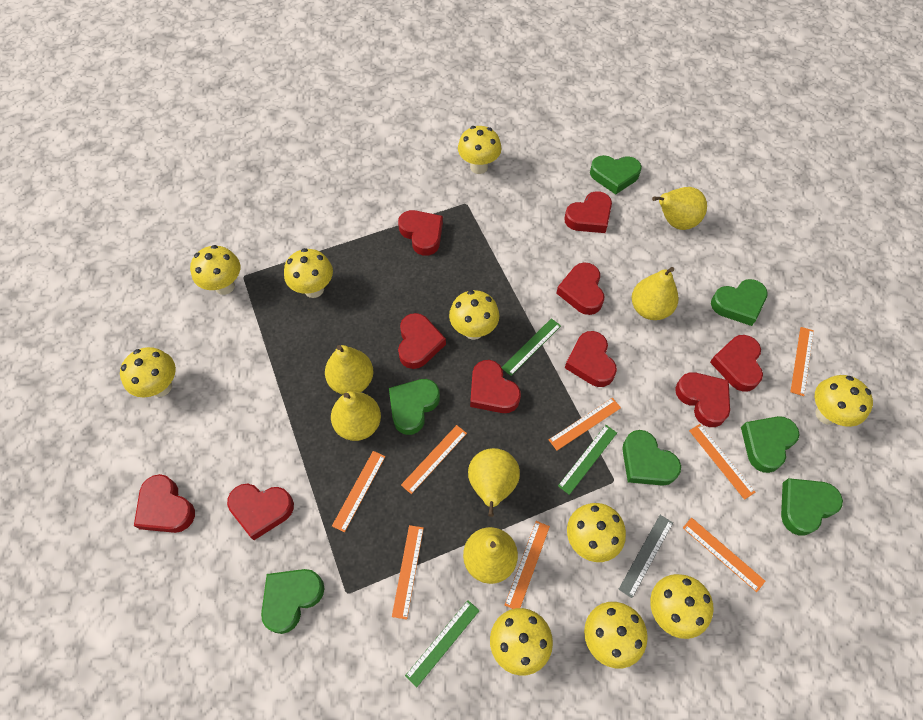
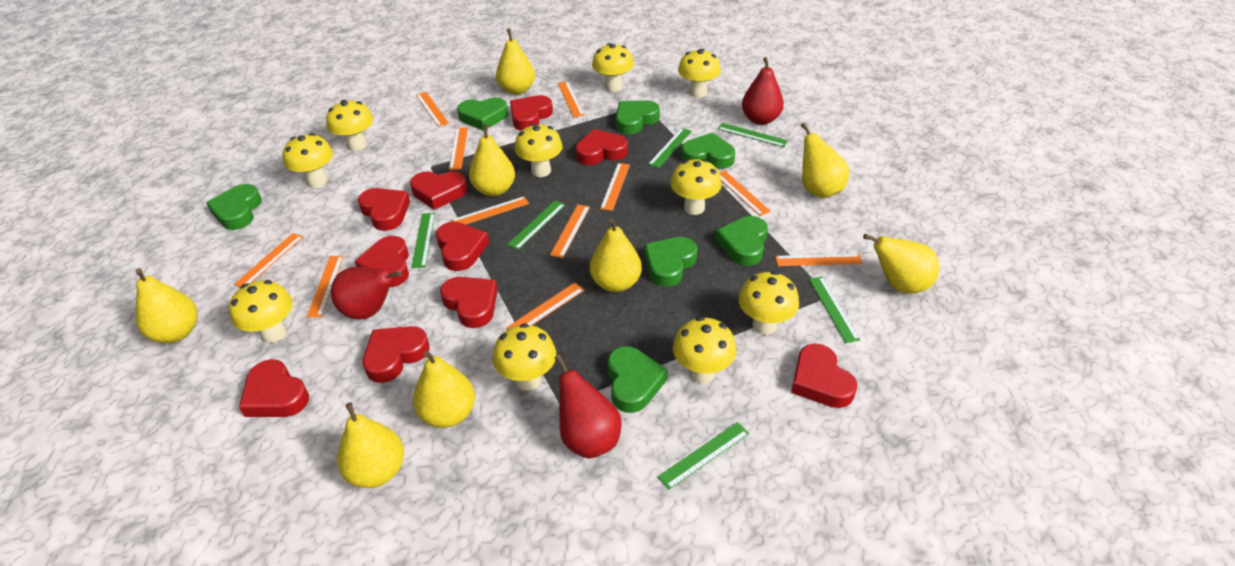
green ruler: [405,600,480,688] [501,318,561,376] [558,425,617,495] = 3 -> [411,213,435,268] [507,201,565,250] [648,128,692,168] [658,422,749,490] [718,123,788,147] [809,276,860,343] = 6
grey ruler: [619,515,673,598] = 1 -> none = 0
orange ruler: [332,451,386,532] [392,525,424,620] [401,425,467,494] [505,521,550,609] [549,398,621,450] [683,518,765,592] [689,424,755,500] [790,327,814,396] = 8 -> [234,233,303,287] [307,256,344,317] [416,92,449,127] [449,127,468,170] [451,196,529,224] [506,283,584,329] [550,204,590,258] [558,81,584,117] [600,163,630,211] [720,171,771,216] [775,254,863,266] = 11
red pear: none = 0 -> [331,267,402,319] [555,355,622,459] [742,57,784,125] = 3
yellow pear: [325,345,374,395] [331,391,381,441] [463,527,518,584] [468,448,520,517] [632,267,678,320] [652,187,707,230] = 6 -> [135,268,197,343] [337,402,404,488] [413,351,475,428] [469,124,515,197] [496,29,535,95] [590,218,642,292] [801,123,849,198] [863,234,939,293] = 8

